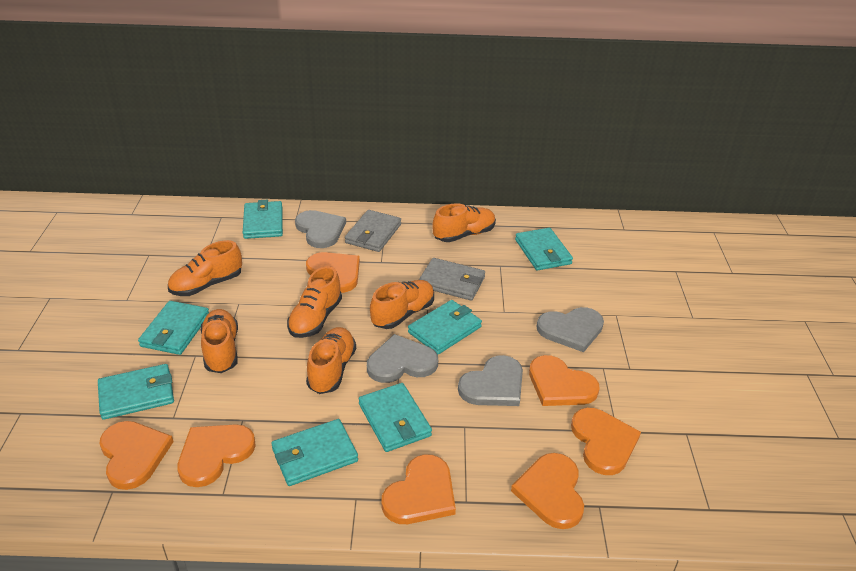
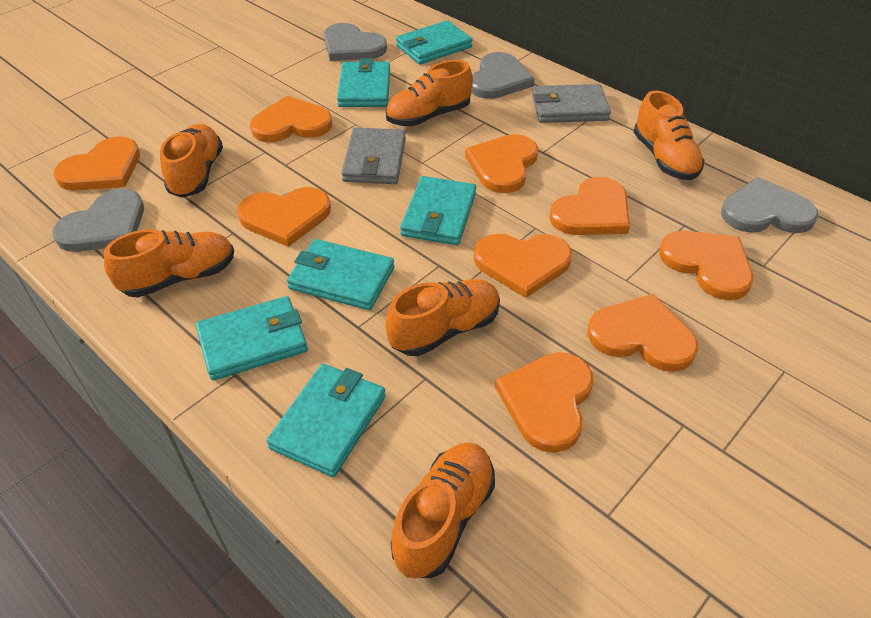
orange heart: [100,421,174,490] [177,424,256,487] [306,252,360,293] [381,454,456,524] [511,453,584,529] [529,355,600,406] [571,408,641,475] = 7 -> [54,136,140,191] [237,187,331,247] [250,96,332,142] [465,134,538,193] [474,234,572,298] [495,352,593,453] [549,177,630,235] [587,294,698,372] [659,231,753,300] = 9
turquoise wallet: [98,364,174,420] [138,301,209,355] [243,200,283,239] [271,419,358,486] [359,383,432,452] [408,300,482,354] [515,228,573,270] = 7 -> [196,296,308,380] [266,364,386,477] [287,239,394,310] [337,59,390,107] [396,20,472,64] [400,176,476,245] = 6

